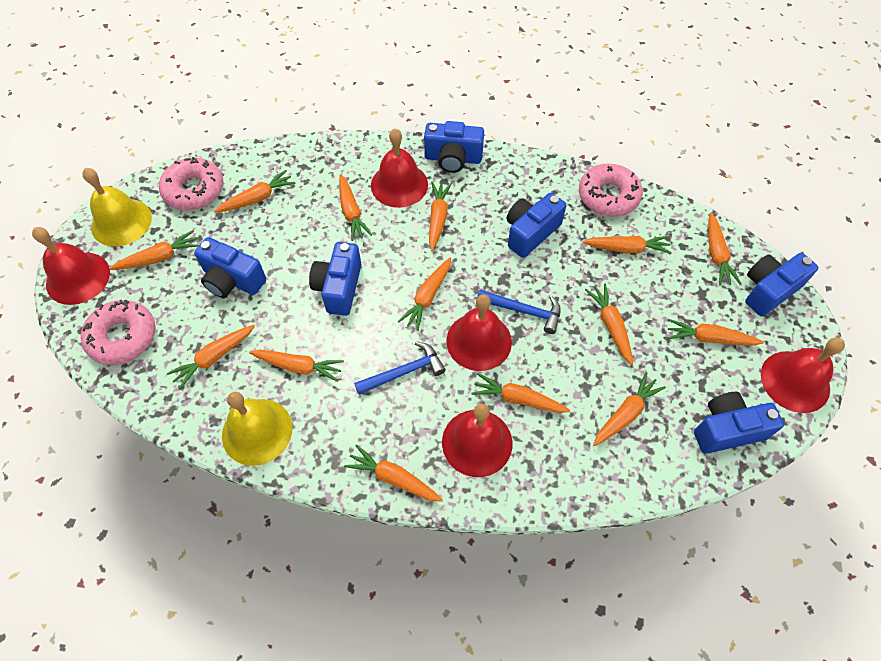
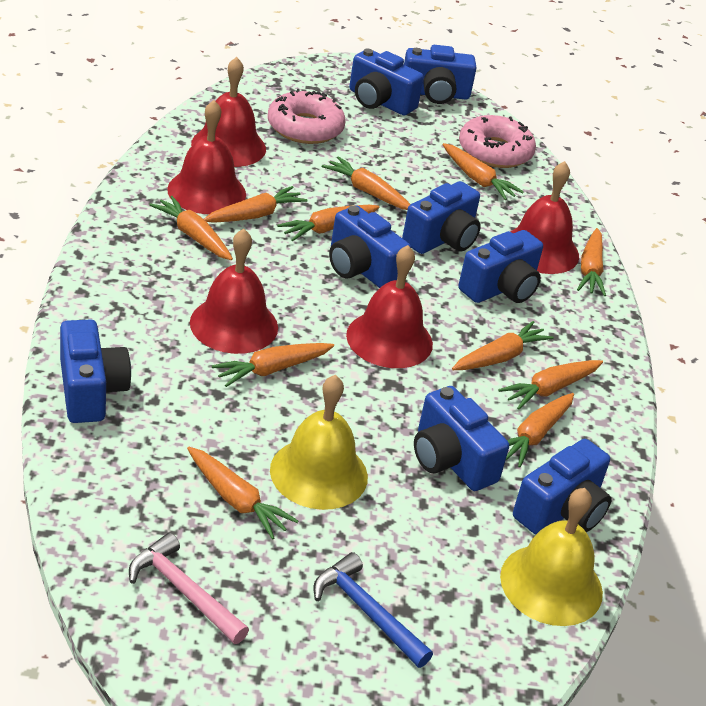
blue camera: [194,237,266,298] [309,242,361,316] [424,121,484,173] [507,193,566,258] [694,392,784,454] [745,253,819,316] = 6 -> [60,319,131,423] [329,205,411,288] [349,48,424,115] [402,181,481,254] [404,45,477,104] [414,386,509,491] [458,230,543,303] [513,439,611,535] = 8
blue hammer: [354,341,446,395] [477,289,561,334] = 2 -> [313,552,433,668] = 1
orange carrot: [109,230,199,270] [167,325,255,390] [215,170,295,213] [249,350,344,382] [339,174,372,241] [344,444,443,502] [398,258,451,331] [429,182,452,251] [471,373,570,413] [583,236,672,254] [585,283,633,365] [593,372,666,446] [668,319,764,346] [708,213,741,286] = 14 -> [149,196,233,260] [187,447,298,539] [204,186,308,223] [212,343,334,387] [277,205,379,241] [322,156,410,210] [442,143,524,200] [452,321,554,370] [498,360,603,410] [506,393,574,468] [577,228,606,296] = 11
pink donut: [81,300,155,365] [159,157,223,210] [579,163,643,217] = 3 -> [268,89,346,144] [459,115,536,168] = 2
pink hammer: none = 0 -> [129,533,249,644] = 1

